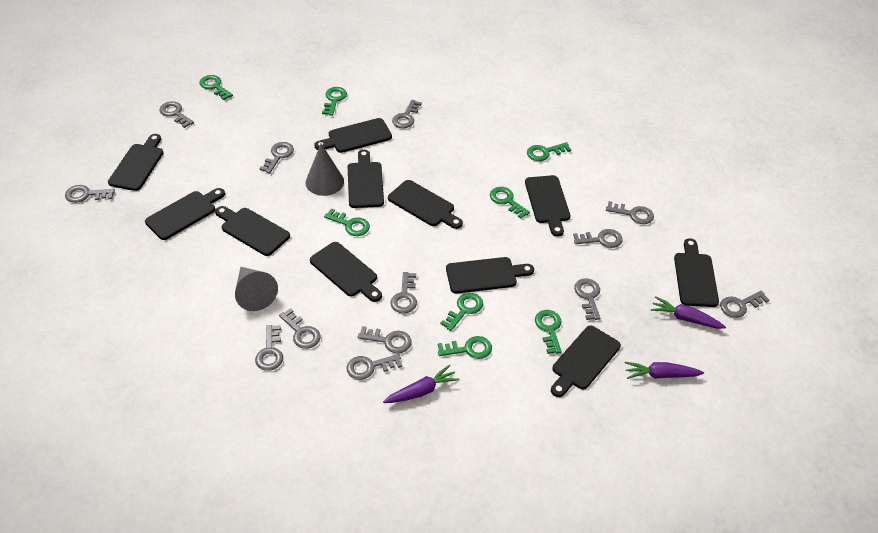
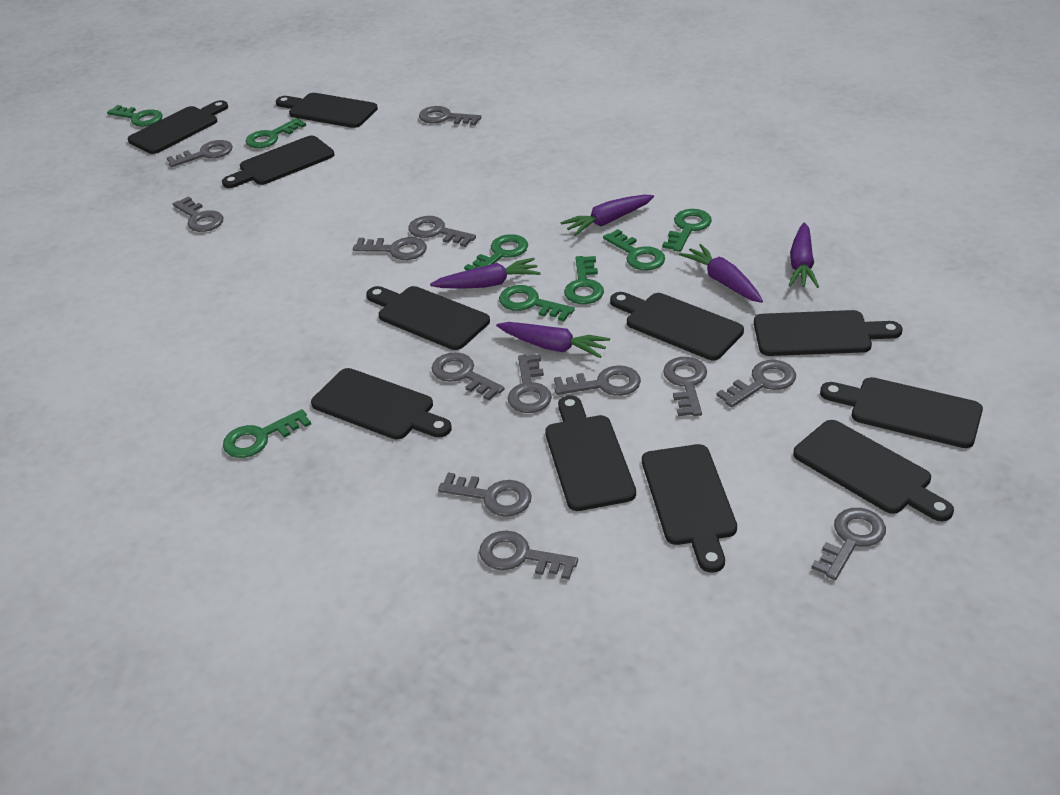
grey cone: [235,267,278,311] [306,144,344,196] = 2 -> none = 0
purple carrot: [383,365,459,403] [625,362,704,379] [651,296,726,329] = 3 -> [430,258,541,289] [496,322,610,358] [560,195,654,236] [679,244,763,303] [788,223,819,288] = 5

